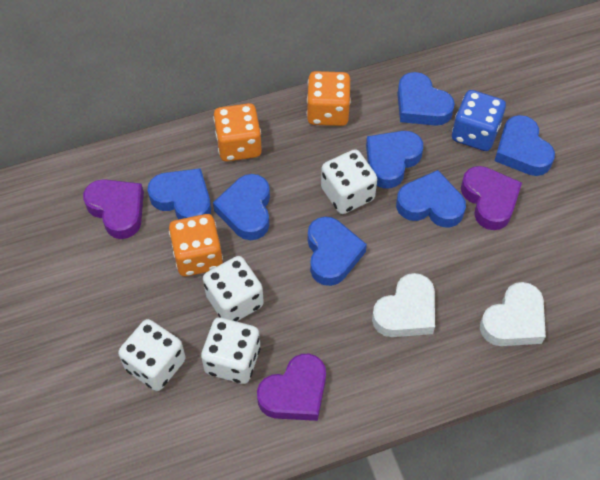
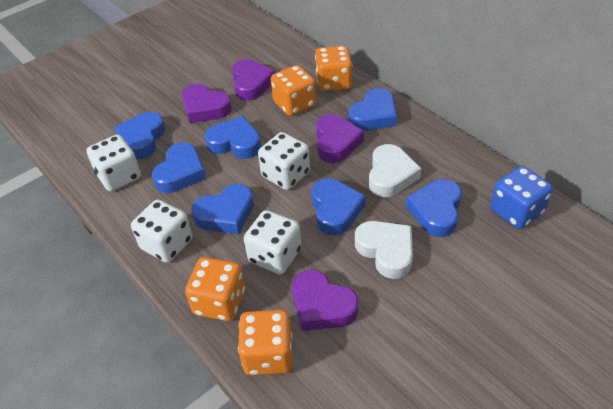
orange dice: [169,214,223,277] [213,103,262,162] [307,71,351,126] = 3 -> [185,257,245,321] [238,310,293,375] [271,65,316,116] [315,45,352,91] = 4
purple heart: [83,179,144,239] [257,354,326,421] [461,166,522,230] = 3 -> [182,84,232,123] [232,59,275,101] [292,270,358,331] [316,114,364,163] = 4

